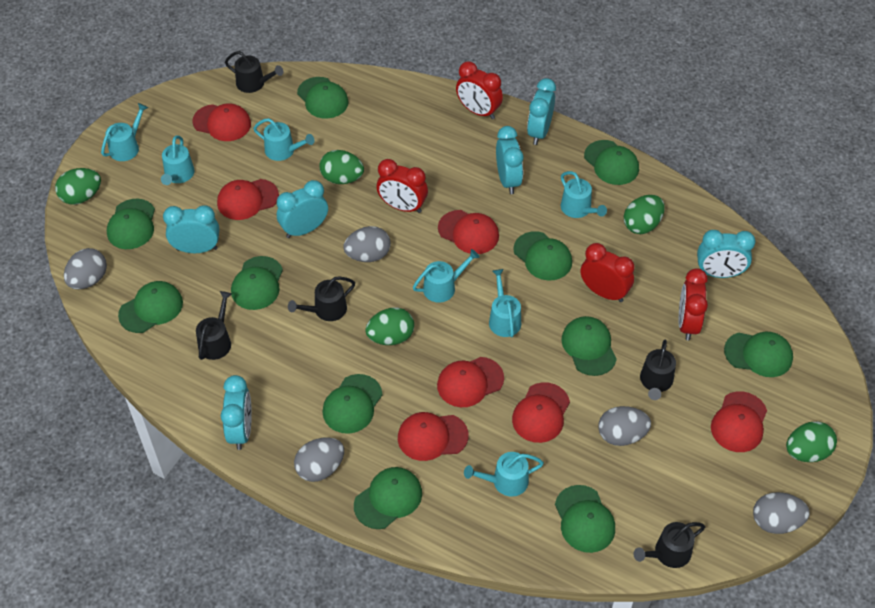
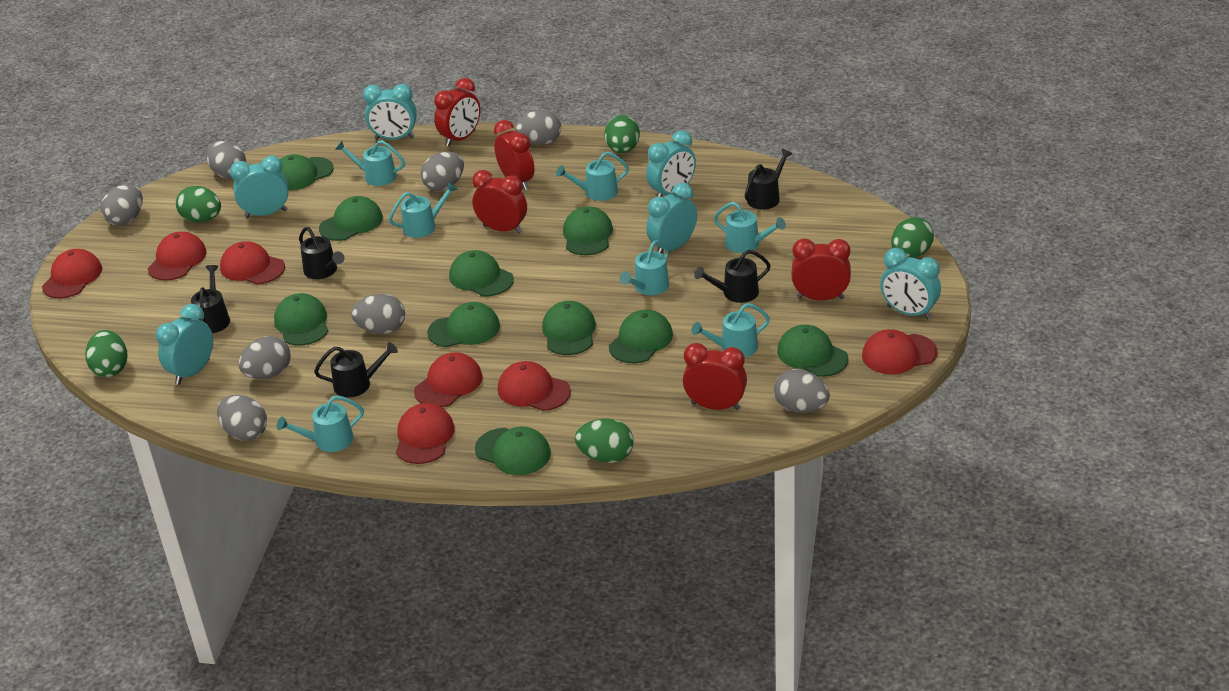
green cap: [107,199,155,249] [118,281,183,333] [231,256,283,310] [297,77,349,119] [323,374,382,434] [354,467,422,529] [513,231,572,280] [555,485,615,553] [561,316,617,376] [584,140,639,185] [724,331,793,377] = 11 -> [274,293,328,346] [280,154,334,190] [319,196,383,241] [427,302,500,347] [449,250,514,296] [475,426,551,475] [542,301,596,355] [563,206,613,255] [609,310,673,363] [777,325,848,377] = 10
grey egg: [64,248,107,289] [294,437,344,482] [343,226,391,262] [598,406,651,446] [753,492,810,534] = 5 -> [101,184,143,226] [206,141,246,178] [217,395,267,441] [239,336,291,379] [351,294,405,334] [420,152,464,191] [515,110,561,145] [774,369,830,413] = 8
red clock: [377,159,428,213] [456,62,503,119] [581,243,634,302] [679,268,708,341] = 4 -> [434,78,480,147] [472,170,527,234] [494,120,534,190] [683,343,747,410] [791,238,851,300] = 5

